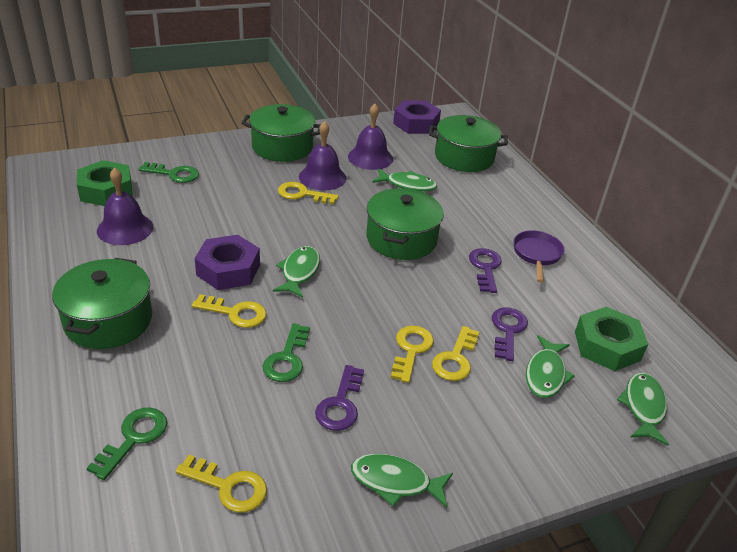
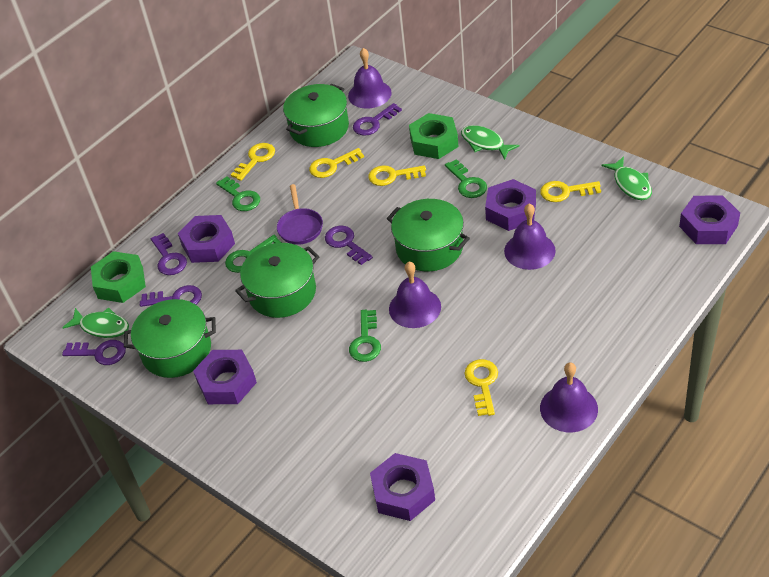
green fish: [273,246,320,298] [351,454,453,508] [372,169,437,192] [526,335,575,398] [617,373,669,446] = 5 -> [62,307,129,338] [461,125,519,160] [602,156,652,200] = 3
green key: [87,407,167,480] [138,162,199,183] [263,323,310,382] = 3 -> [216,176,260,211] [225,235,282,273] [349,310,381,362] [445,159,487,198] = 4
purple bell: [97,168,153,245] [299,121,346,190] [348,104,393,170] = 3 -> [348,48,392,109] [389,262,441,328] [504,203,556,270] [540,362,598,432] = 4
purple key: [315,365,364,431] [469,248,502,293] [492,307,528,361] = 3 -> [62,340,126,365] [140,285,202,307] [151,233,187,275] [325,226,373,265] [353,103,402,136] = 5
purple nut: [195,235,260,290] [393,100,441,134] = 2 -> [178,215,235,263] [193,350,257,404] [370,453,435,521] [485,179,536,231] [679,195,740,244] = 5

